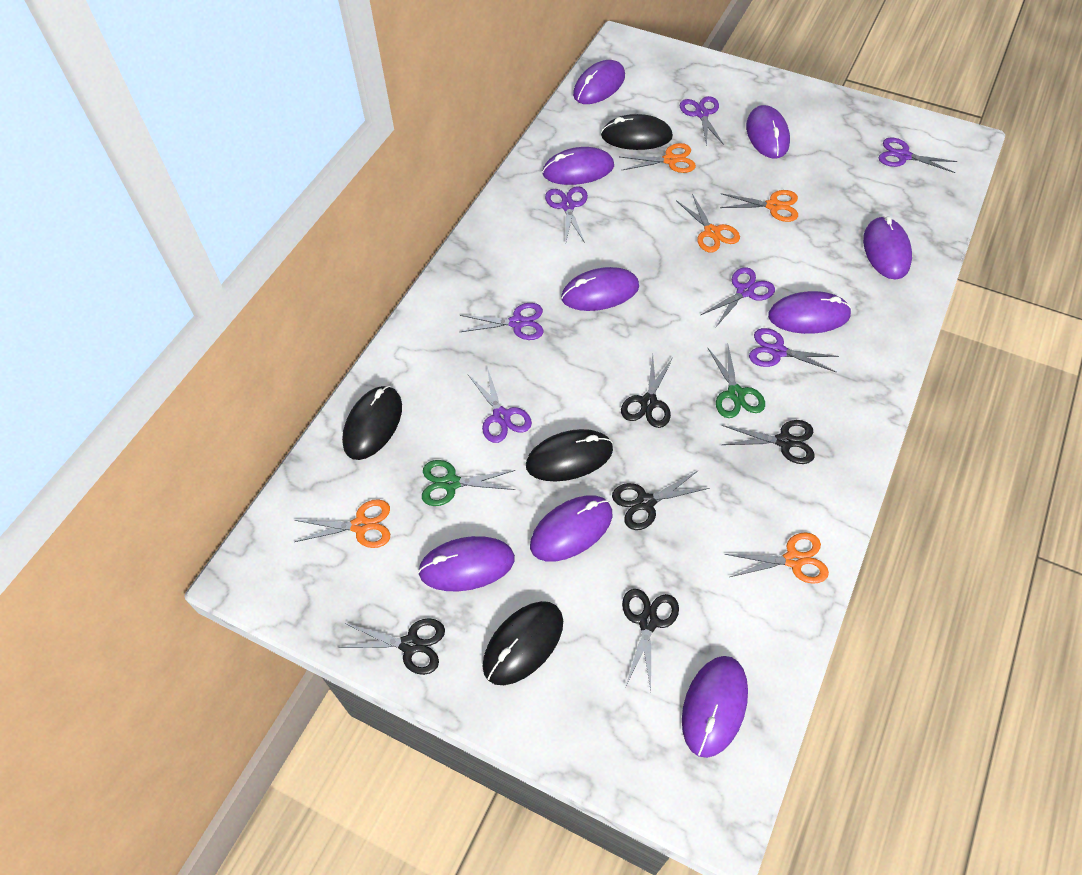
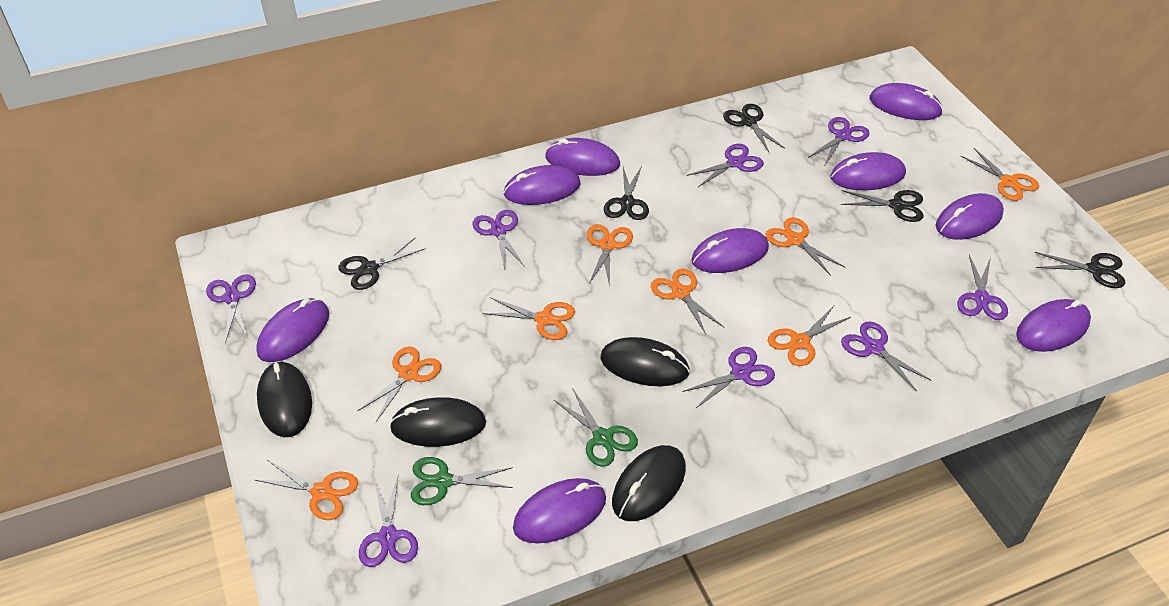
orange scissors: [295,499,390,548] [620,143,696,173] [676,194,740,252] [720,190,798,222] [724,532,829,584] = 5 -> [255,460,358,520] [357,347,441,422] [483,297,575,340] [587,224,633,287] [651,269,724,334] [766,217,845,276] [768,306,851,366] [961,148,1039,201] = 8
purple scissors: [460,303,544,340] [468,367,532,443] [545,186,588,243] [680,96,724,147] [701,267,775,327] [749,328,839,372] [879,138,958,173] = 7 -> [206,274,256,343] [359,476,418,567] [472,210,525,270] [682,347,775,408] [686,144,764,187] [808,117,870,165] [841,321,931,391] [957,255,1008,320] = 8

